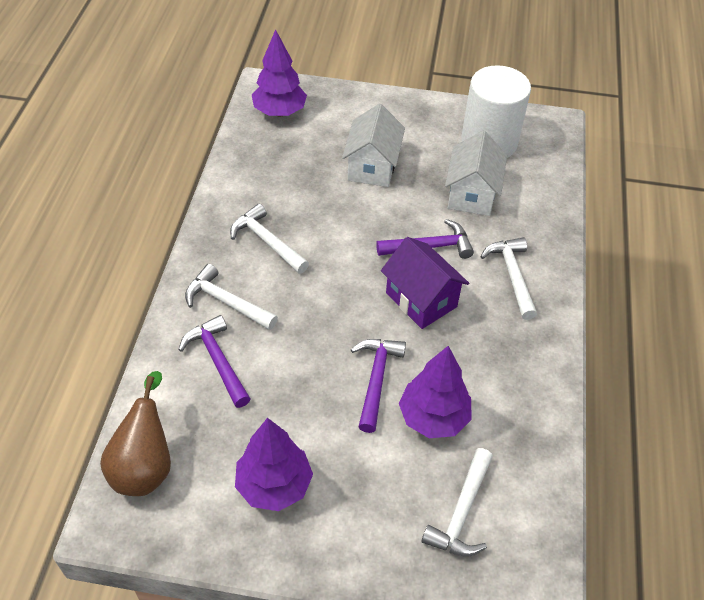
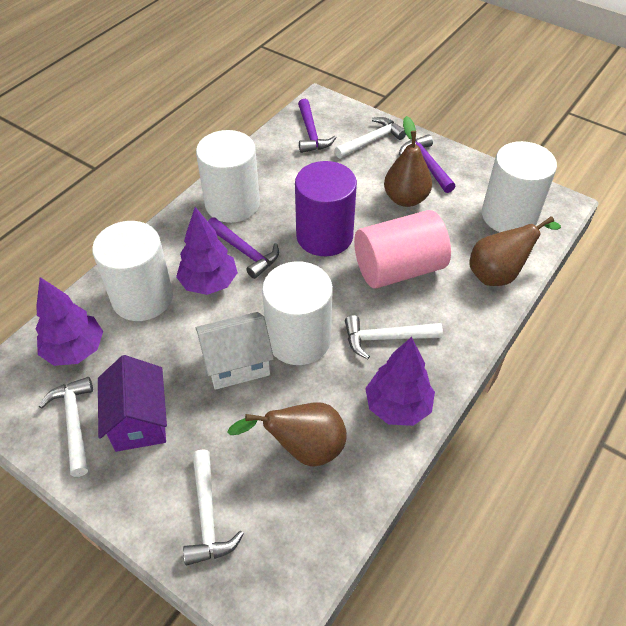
brown pear: [100,371,171,496] = 1 -> [227,402,346,467] [384,116,432,207] [469,216,561,286] = 3
pink cylinder: none = 0 -> [354,210,451,289] = 1
purple cylinder: none = 0 -> [295,161,357,256] = 1
white cylinder: [461,65,531,158] = 1 -> [92,221,173,321] [196,130,260,223] [262,261,333,365] [482,141,557,232] = 4
white house: [342,104,405,187] [445,131,507,216] = 2 -> [195,312,274,390] = 1

